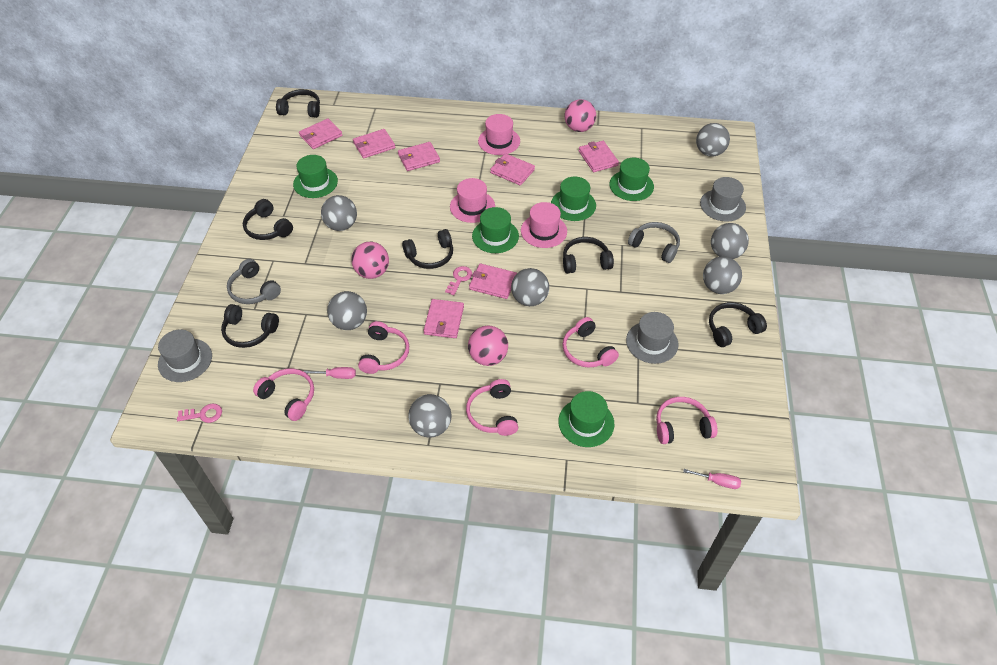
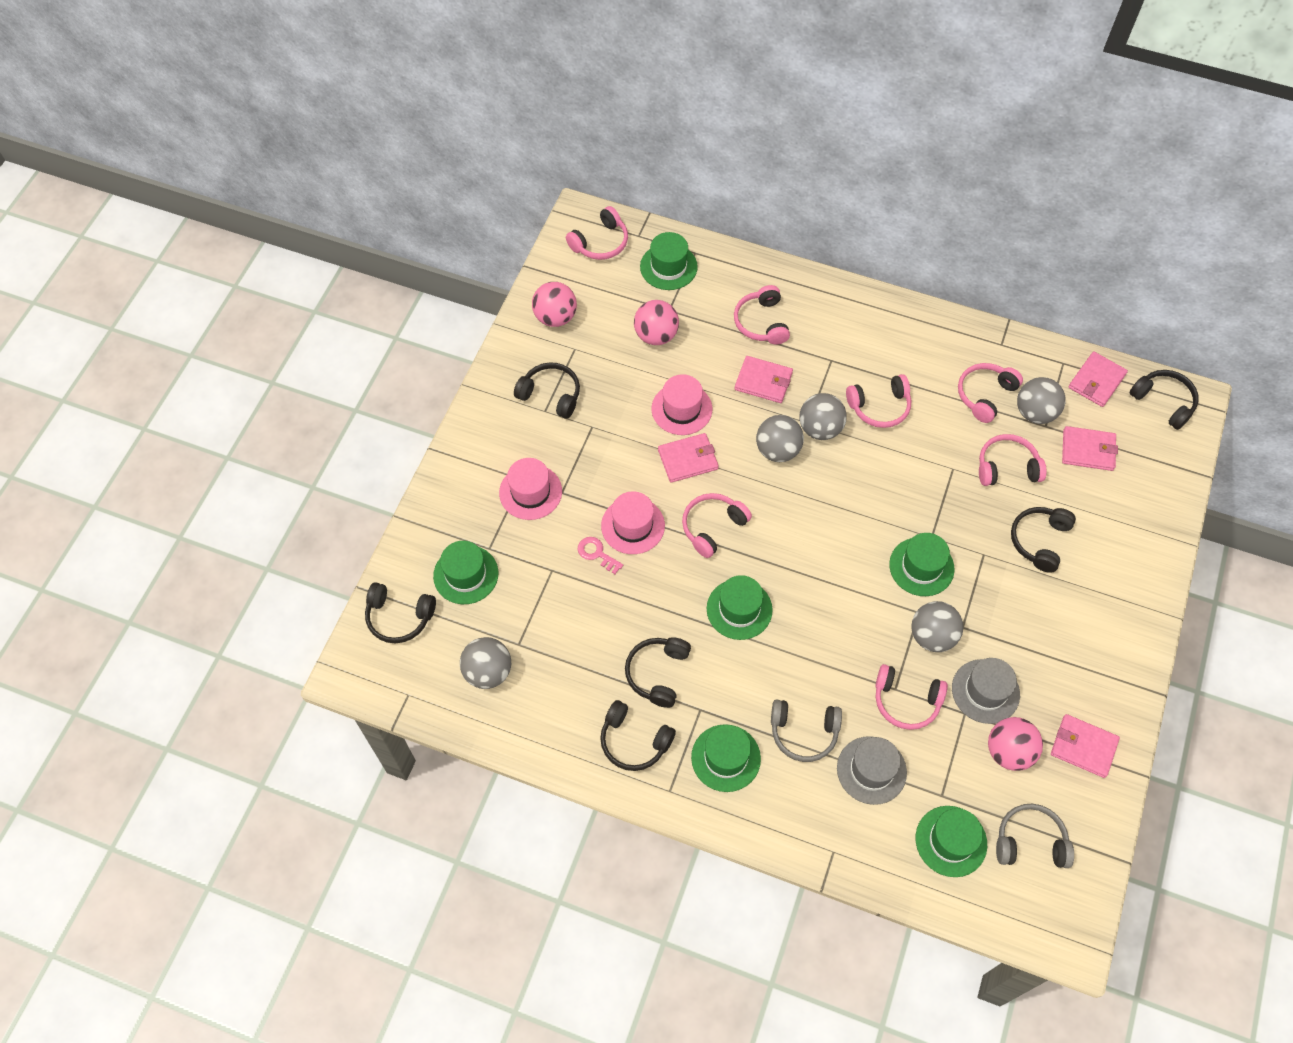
green hat: [293,155,338,198] [472,207,519,253] [551,177,596,221] [558,391,614,447] [609,158,654,201] = 5 -> [433,541,498,604] [640,232,698,290] [691,724,761,792] [707,575,773,640] [889,533,955,596] [916,806,987,877] = 6
grey ball: [321,195,357,231] [327,291,367,330] [408,394,452,437] [511,268,549,306] [696,123,730,157] [703,256,742,294] [711,223,749,259] = 7 -> [460,637,511,689] [756,415,804,462] [799,393,847,440] [911,601,963,652] [1017,377,1066,424] = 5
grey hat: [158,329,212,382] [626,312,678,364] [700,177,746,222] = 3 -> [837,736,907,805] [952,658,1020,724] = 2
pink headphones: [253,369,314,421] [358,321,409,374] [466,379,518,436] [562,317,619,368] [656,397,718,444] = 5 -> [566,206,628,260] [682,493,752,558] [734,285,790,345] [846,374,911,428] [875,664,948,730] [958,363,1023,423] [979,434,1047,486] = 7
pink key: [177,403,222,423] [445,266,472,295] = 2 -> [578,537,623,574] = 1
pink screwdriver: [304,367,356,379] [683,469,741,489] = 2 -> none = 0
pink wallet: [299,119,343,149] [353,129,395,158] [398,142,440,171] [423,299,464,338] [469,263,517,299] [490,153,535,185] [578,141,619,172] = 7 -> [658,433,719,483] [735,356,793,403] [1051,714,1120,778] [1062,426,1118,471] [1069,351,1128,407] = 5

